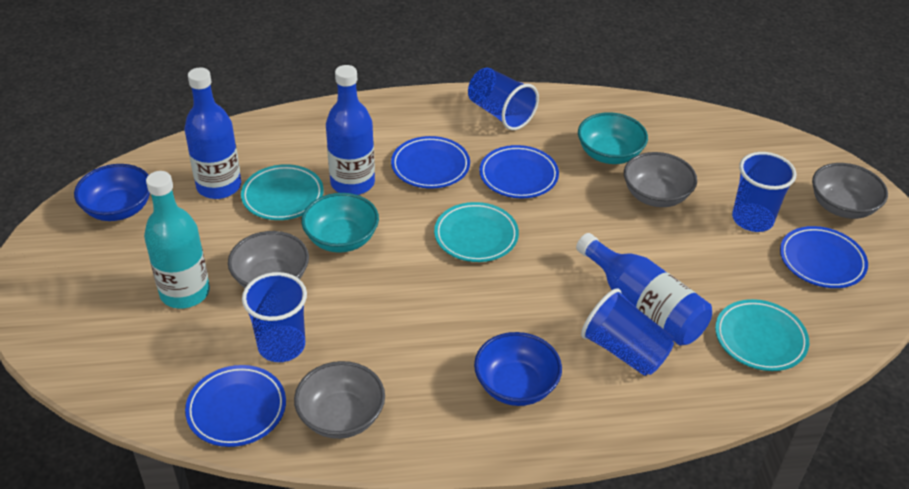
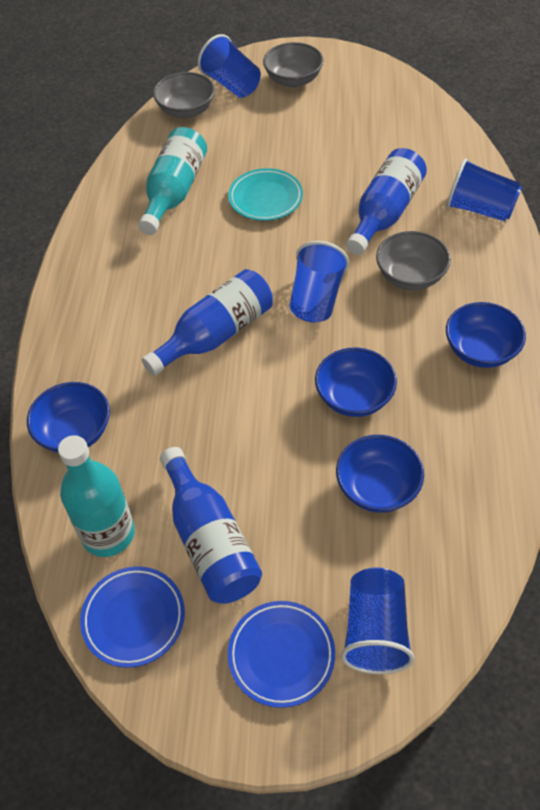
blue bowl: [74,164,150,221] [474,332,562,406] = 2 -> [27,382,110,453] [315,348,397,417] [336,435,424,513] [446,302,526,368] = 4
blue plate: [185,365,286,447] [391,136,470,189] [479,145,559,198] [780,226,868,288] = 4 -> [80,566,185,668] [228,601,335,708] = 2
grey bowl: [228,231,309,288] [294,361,385,439] [624,152,697,207] [812,163,888,219] = 4 -> [153,72,215,118] [263,42,324,87] [376,231,451,290] = 3
turquoise bottle: [144,171,210,309] = 1 -> [58,435,135,557] [138,127,207,235] = 2
turquoise bowl: [301,193,379,253] [578,112,648,164] = 2 -> none = 0
turquoise plate: [241,164,324,220] [434,202,519,262] [715,299,809,371] = 3 -> [228,168,303,221] = 1

